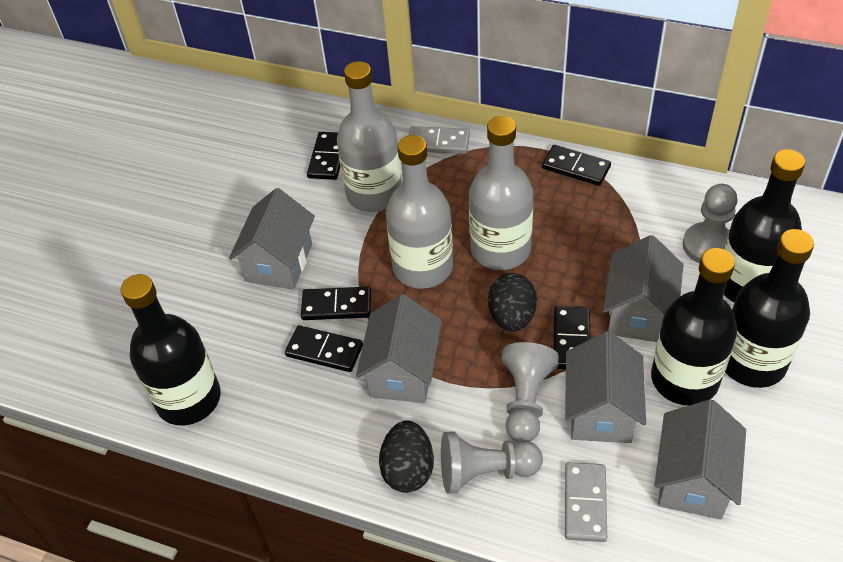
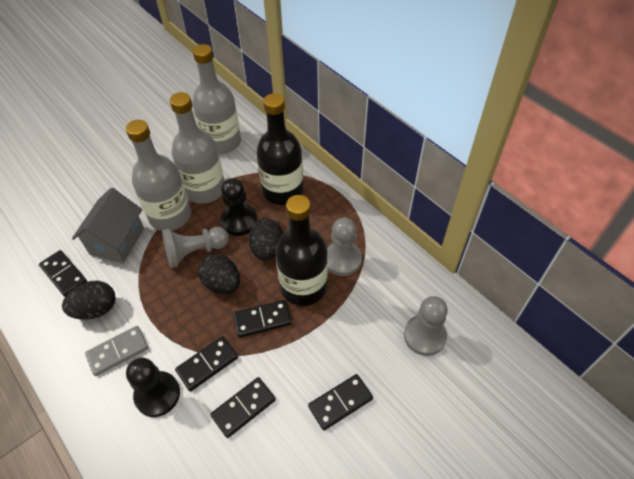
black bottle: [121,274,221,425] [651,248,737,406] [724,149,805,303] [725,229,814,388] = 4 -> [256,93,303,205] [275,195,328,306] = 2
black egg: [379,420,434,493] [488,273,537,332] = 2 -> [62,281,116,320] [198,254,240,294] [248,219,283,261] = 3
black pawn: none = 0 -> [126,358,180,417] [221,178,257,236] = 2
grey domino: [409,126,470,154] [565,462,607,542] = 2 -> [85,326,148,376] = 1
grey house: [229,188,315,289] [356,294,442,403] [565,331,646,443] [603,235,684,342] [654,399,746,520] = 5 -> [72,188,144,263] = 1

